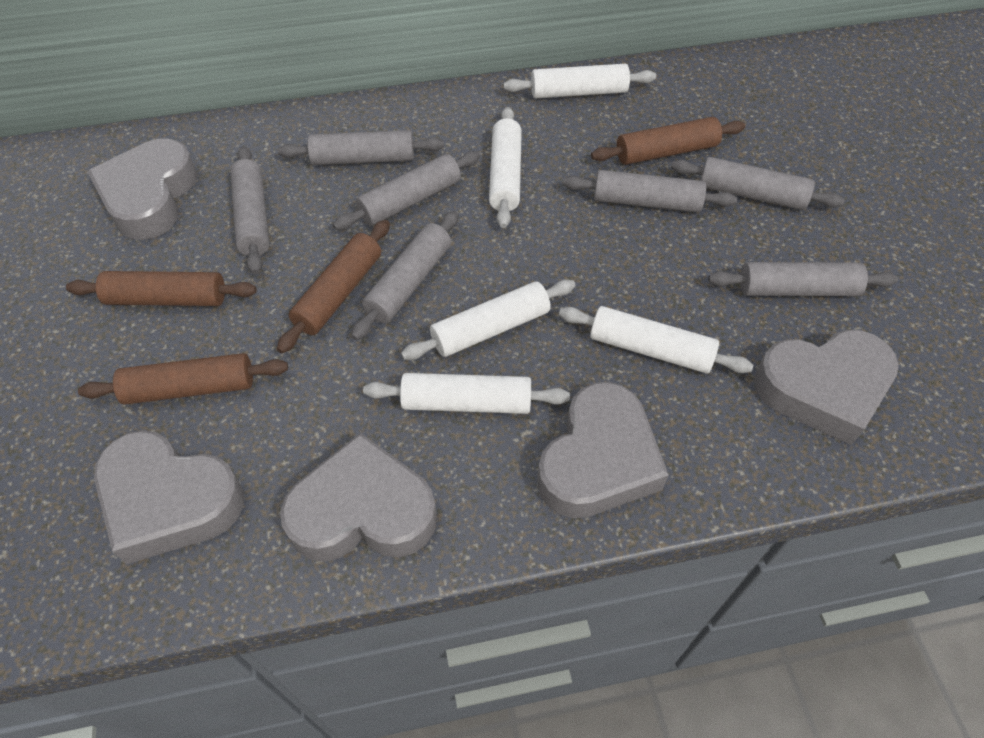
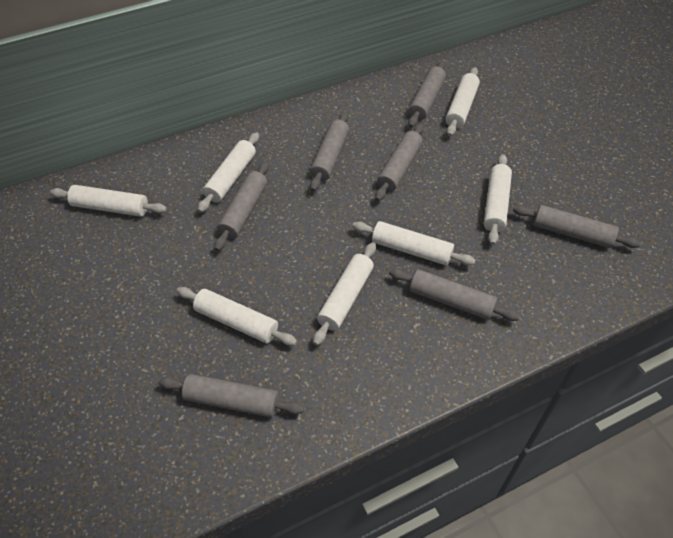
brown rolling pin: [66,271,257,306] [78,353,288,405] [277,220,390,353] [591,117,745,165] = 4 -> none = 0
grey heart: [87,139,197,240] [94,430,244,564] [280,433,437,562] [537,382,669,518] [754,330,899,445] = 5 -> none = 0
white rolling pin: [363,373,570,414] [401,279,575,360] [489,107,522,228] [504,64,656,98] [559,306,753,374] = 5 -> [50,185,167,217] [177,287,297,346] [198,132,259,213] [313,242,376,346] [352,221,476,266] [446,67,480,136] [484,154,512,245] = 7

